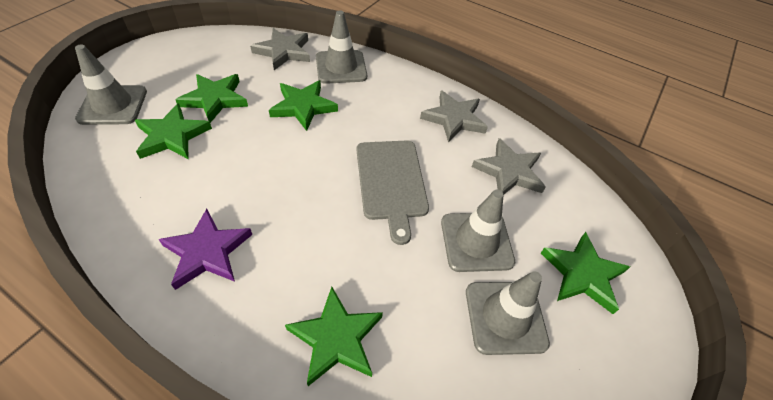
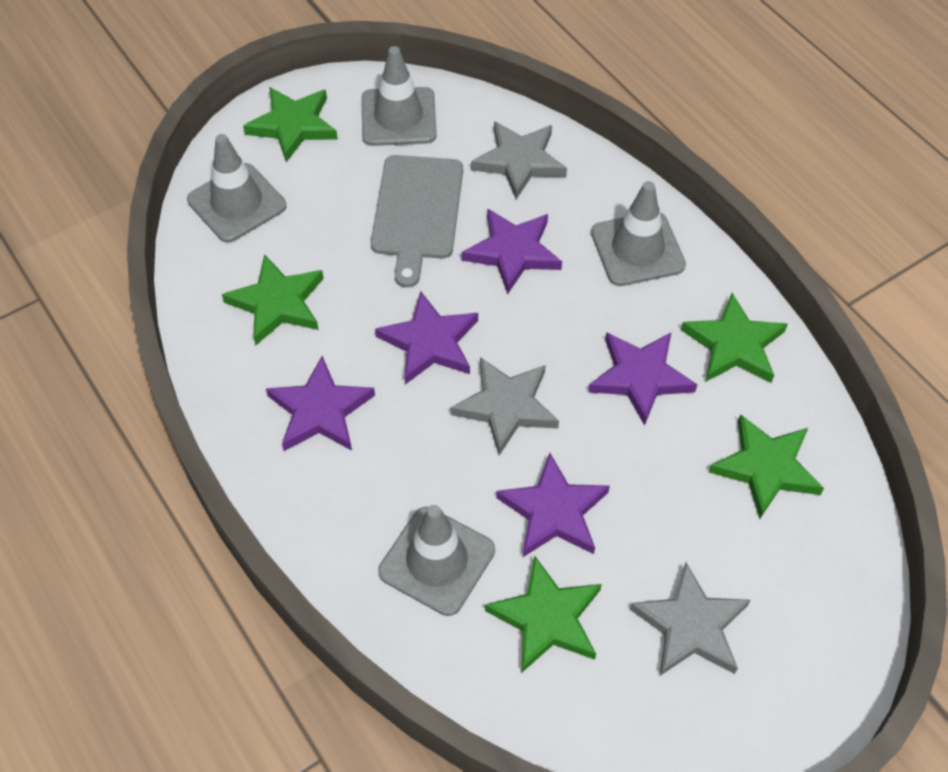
purple star: [158,209,253,290] = 1 -> [266,356,375,451] [375,291,478,384] [462,208,562,294] [496,453,610,557] [588,332,698,426] = 5

